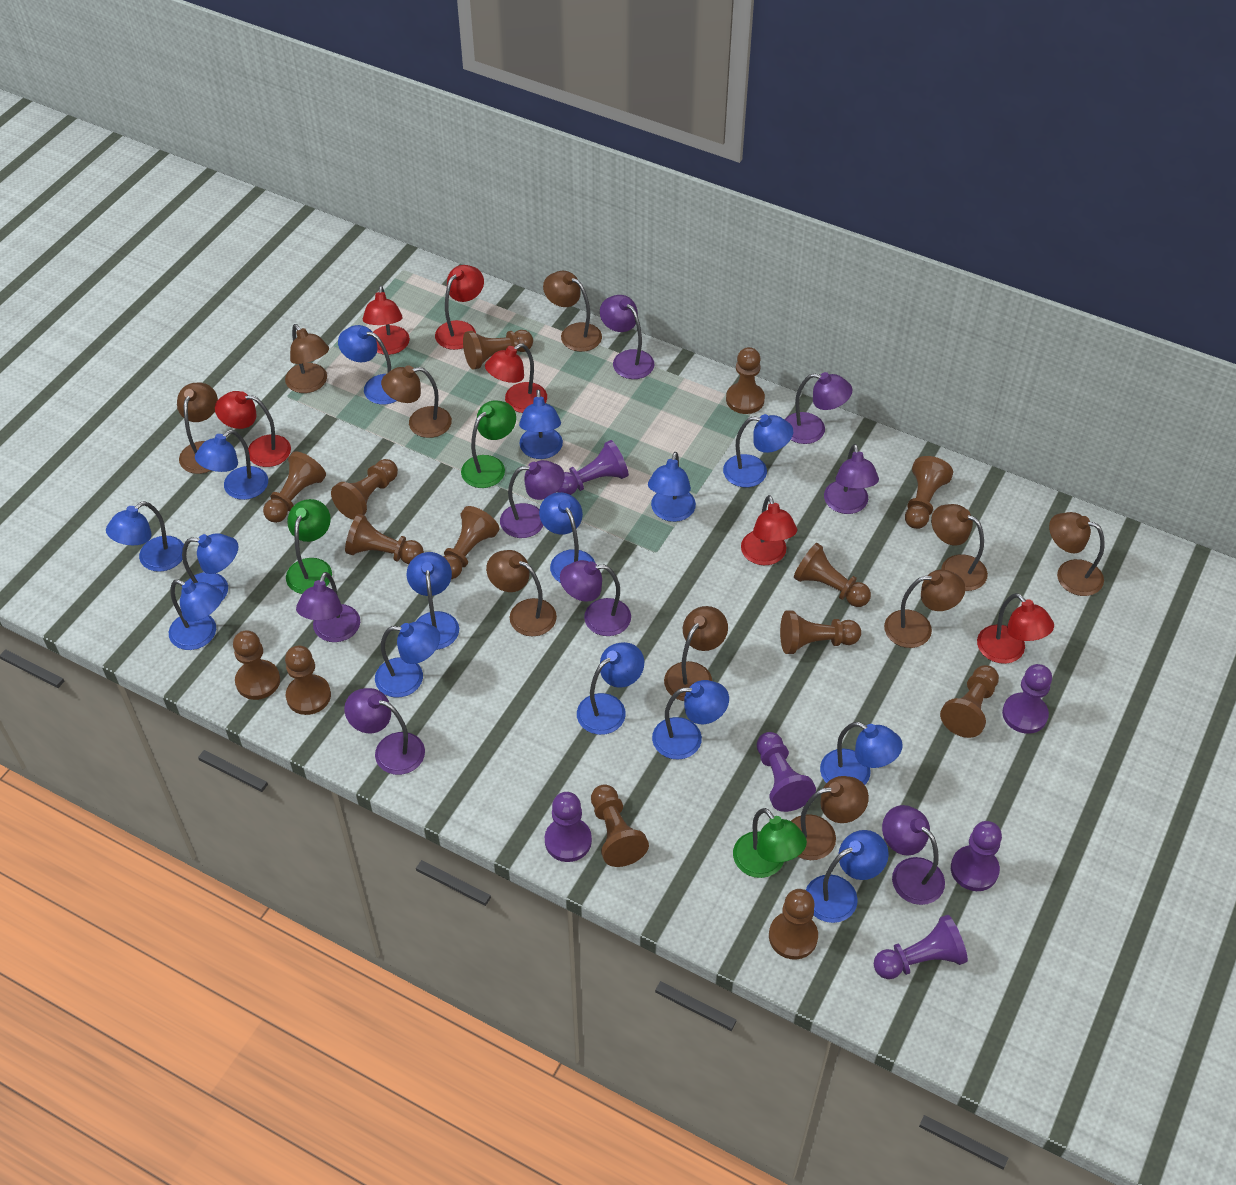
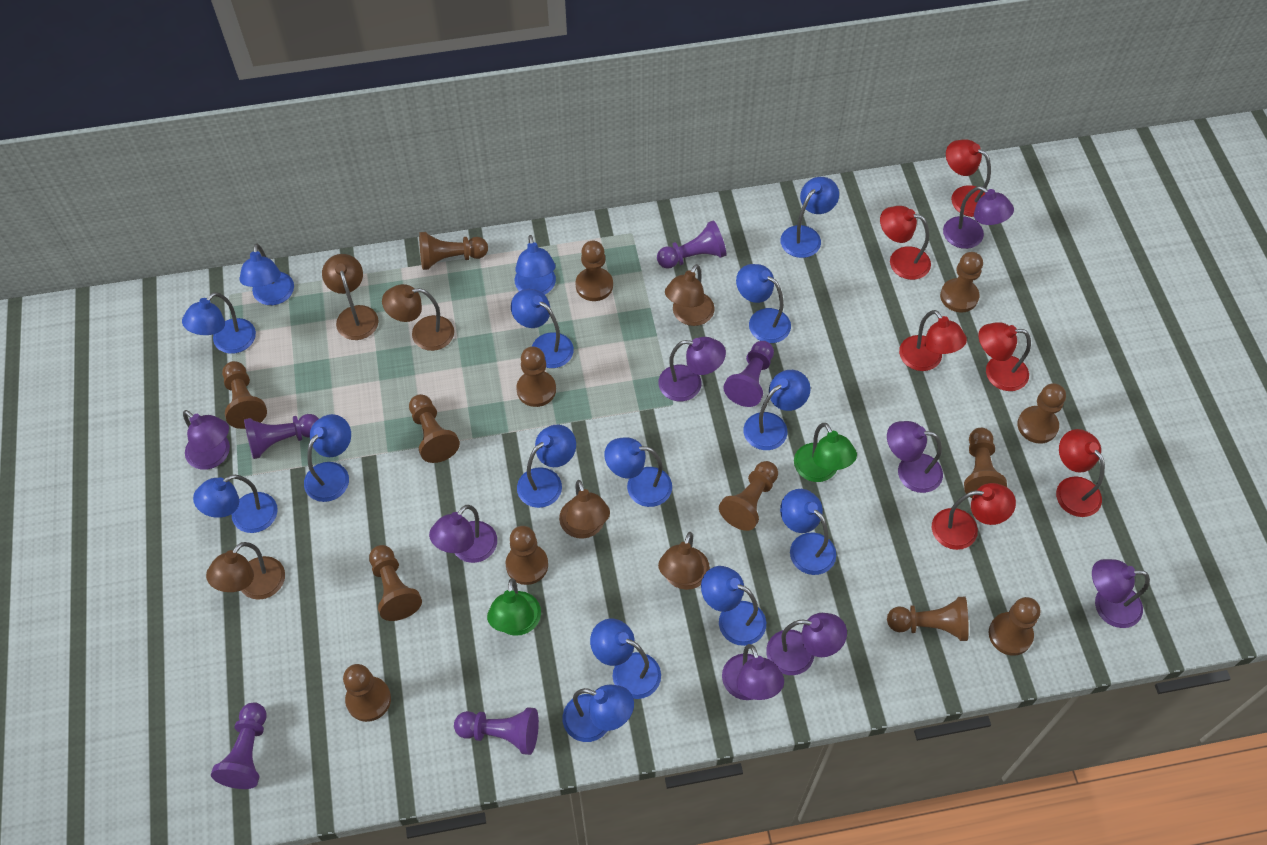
brown lamp: [177,383,218,474] [285,324,329,393] [381,366,452,438] [486,550,557,636] [543,271,602,352] [664,606,728,701] [791,776,869,860] [884,569,965,648] [931,504,988,591] [1049,512,1105,596] = 10 -> [206,542,285,600] [322,254,379,340] [382,284,454,351] [559,480,610,539] [658,532,710,590] [665,264,715,326] = 6
green lamp: [286,499,332,594] [461,401,516,488] [733,808,807,878] = 3 -> [487,578,541,636] [794,423,857,482] = 2
purple pawn: [545,792,592,862] [557,440,629,495] [757,732,816,812] [874,915,968,979] [951,821,1002,891] [1002,664,1052,734] = 6 -> [211,702,266,789] [244,414,319,459] [454,707,539,755] [657,220,727,269] [723,341,774,407] = 5

